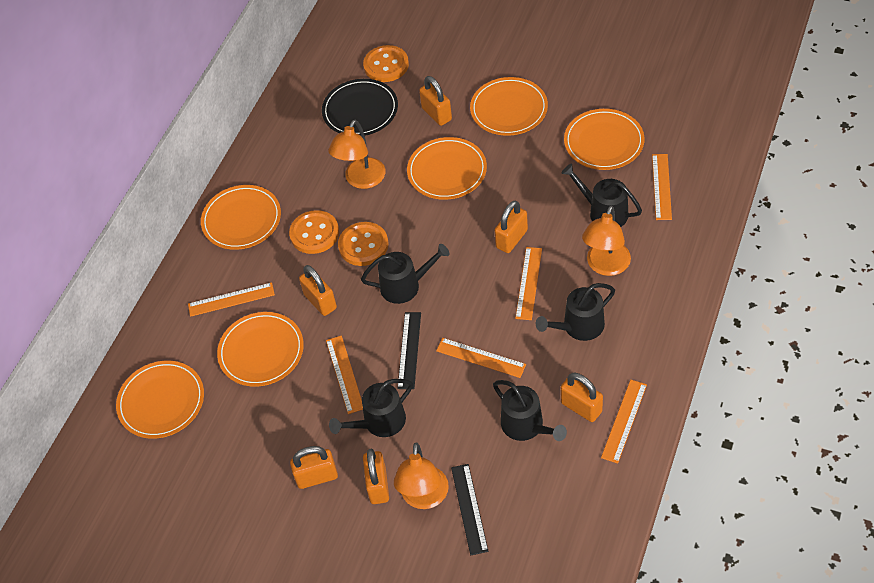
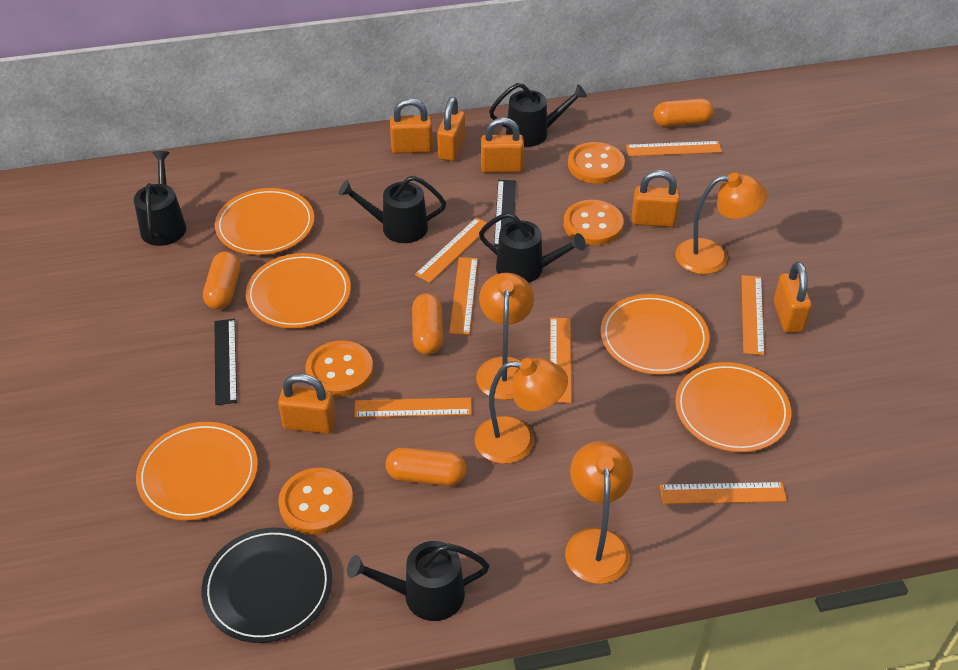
orange button: [289,210,339,254] [338,222,388,266] [363,45,409,82] = 3 -> [278,468,354,535] [305,341,373,397] [563,200,624,245] [568,142,625,184] = 4
orange capsule: none = 0 -> [203,252,240,310] [386,448,467,486] [412,293,443,355] [654,99,714,127] = 4
orange lamp: [328,120,385,189] [394,443,449,509] [582,205,631,276] = 3 -> [475,358,568,464] [476,273,534,400] [565,441,633,584] [675,172,767,274] = 4
orange plate: [116,361,204,439] [201,185,281,250] [217,312,304,387] [407,137,487,200] [470,77,548,136] [564,109,645,170] = 6 -> [136,422,258,521] [215,188,314,255] [246,253,351,328] [601,294,710,375] [675,362,791,452] = 5
orange ruler: [188,282,275,317] [326,336,363,414] [436,338,526,378] [515,247,542,320] [601,380,647,464] [652,154,672,220] = 6 -> [354,398,472,418] [415,218,487,283] [449,257,478,335] [550,318,571,403] [626,141,722,156] [660,482,787,504] [741,275,764,355] = 7

